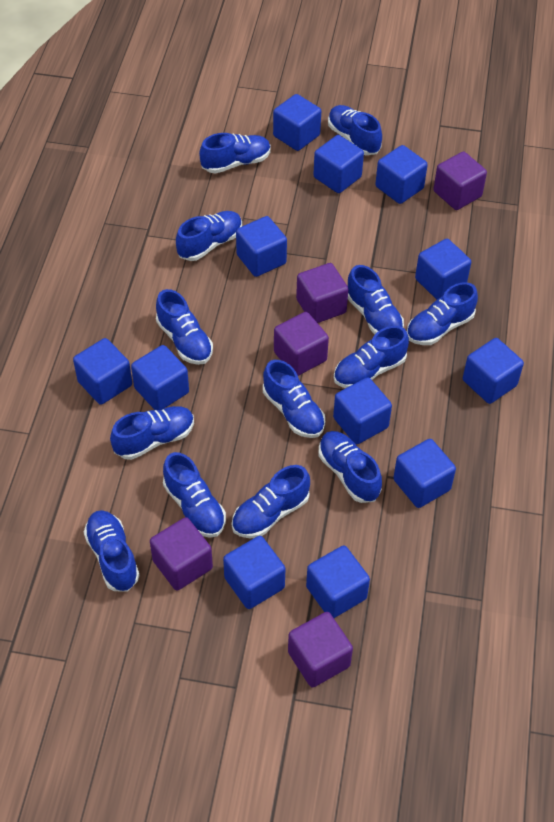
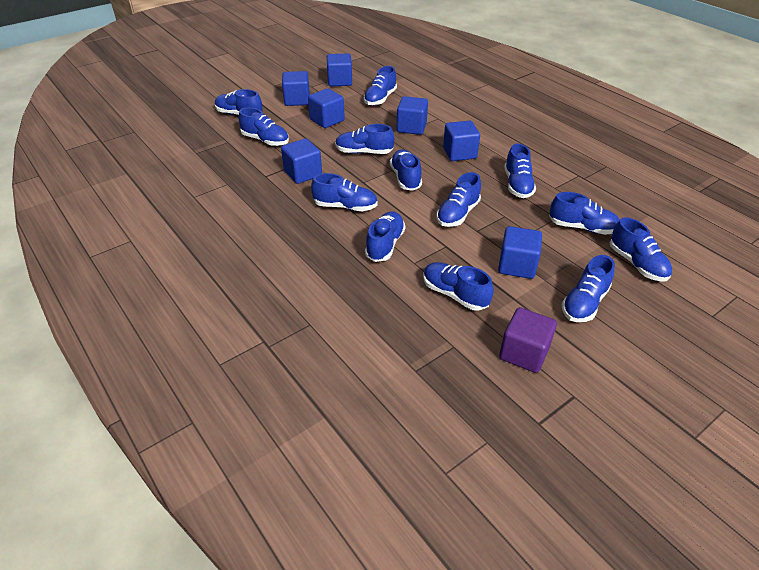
blue cube: [73,338,132,405] [131,345,189,410] [223,536,286,609] [236,216,287,277] [273,94,321,151] [306,545,370,618] [313,135,364,193] [333,377,392,444] [375,145,428,204] [393,439,456,508] [415,239,471,299] [463,338,524,404] = 12 -> [281,138,322,184] [282,71,310,106] [308,88,345,128] [327,54,352,86] [397,96,428,135] [443,121,480,161] [498,226,542,279] = 7
purple cube: [150,517,213,591] [274,312,329,376] [288,612,353,687] [296,263,349,323] [434,152,487,210] = 5 -> [499,307,557,373] = 1

